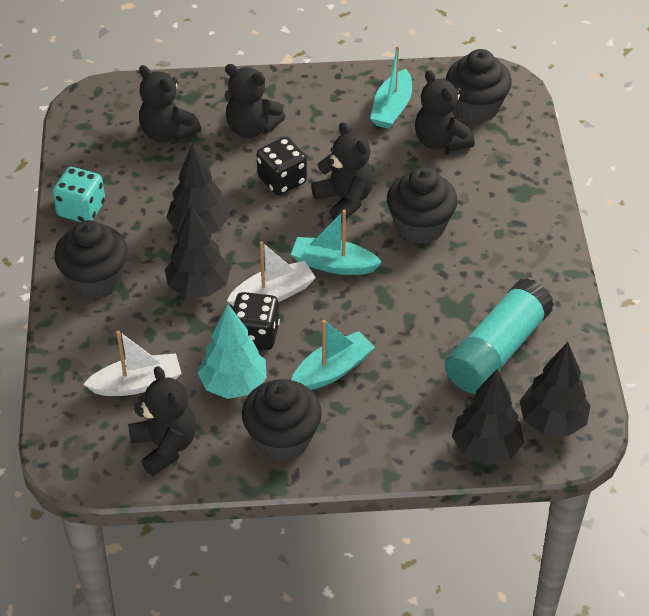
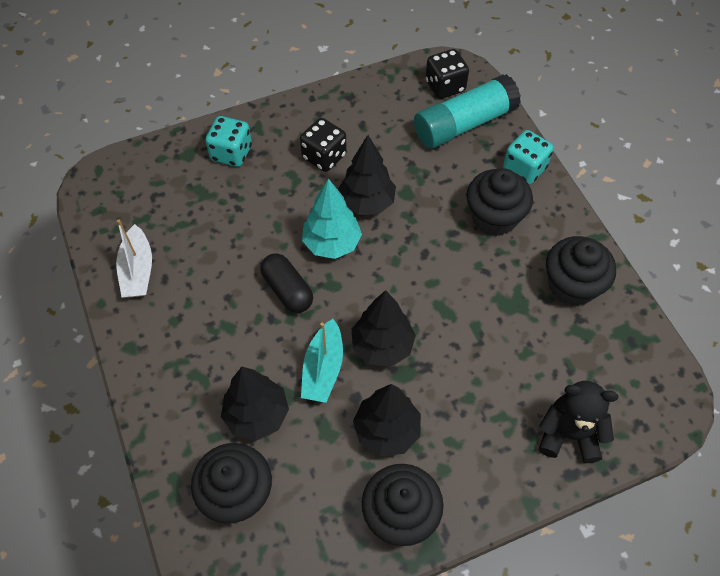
black capsule: none = 0 -> [260,254,313,313] = 1
black teddy bear: [128,366,196,476] [139,65,201,142] [224,64,285,138] [311,122,374,223] [415,70,475,152] = 5 -> [539,381,618,463] = 1
turquoise boat: [291,209,382,275] [291,320,375,390] [370,45,412,129] = 3 -> [301,319,343,403] = 1
turquoise dice: [52,167,105,222] = 1 -> [205,116,252,167] [503,130,554,184] = 2
white boat: [83,331,182,396] [227,241,316,307] = 2 -> [116,219,152,298] = 1

